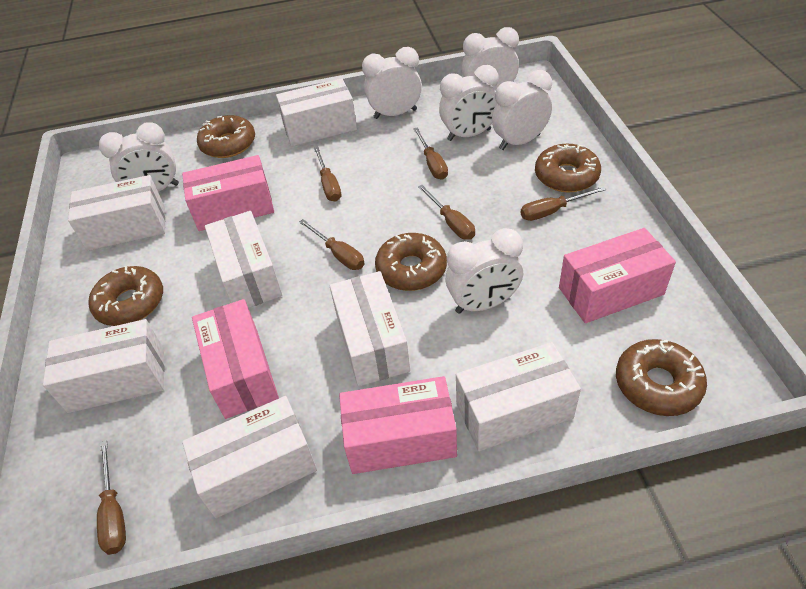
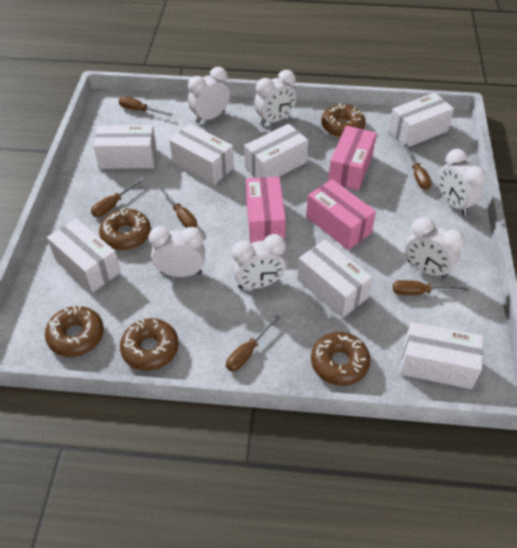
pink box: [182,155,274,231] [192,299,279,419] [339,376,457,474] [559,228,676,323] = 4 -> [246,177,286,243] [306,179,376,250] [328,126,377,191] = 3

